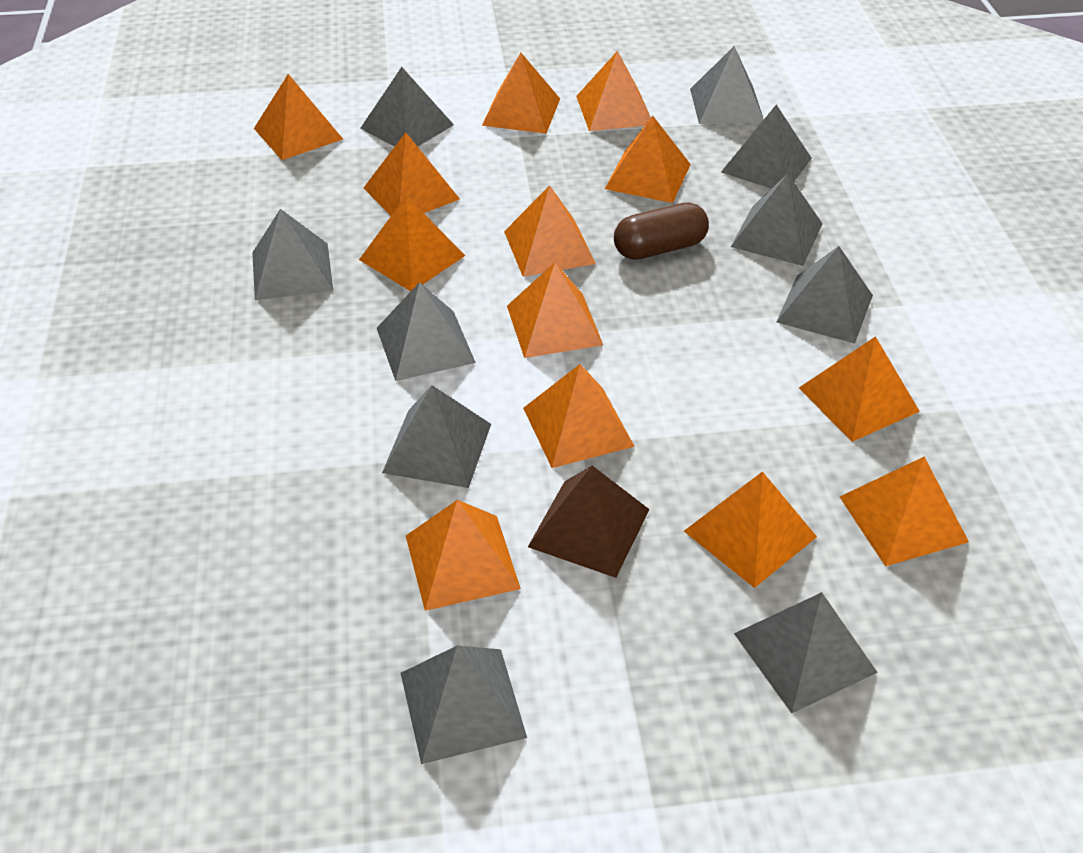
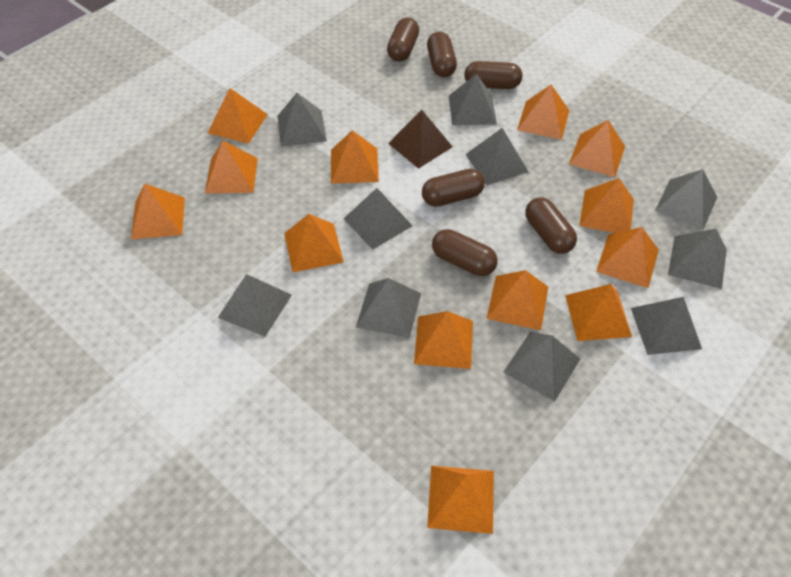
brown capsule: [614,202,709,260] = 1 -> [387,17,419,62] [422,169,485,207] [427,31,457,77] [432,229,498,276] [464,61,522,89] [525,197,577,254] = 6

